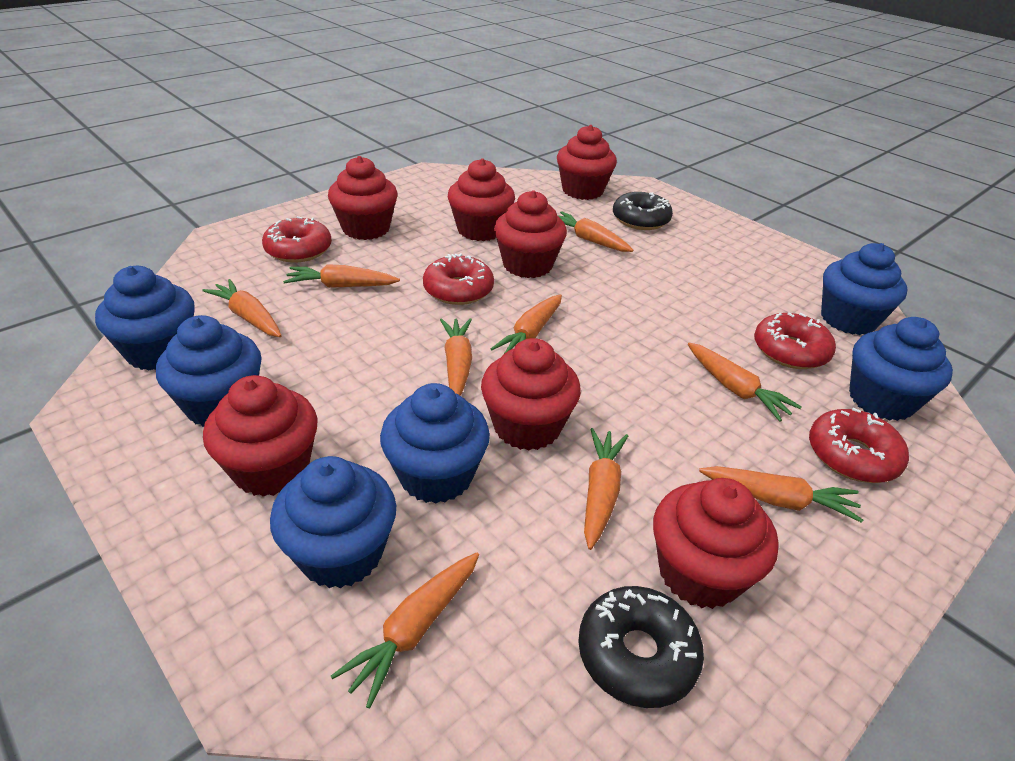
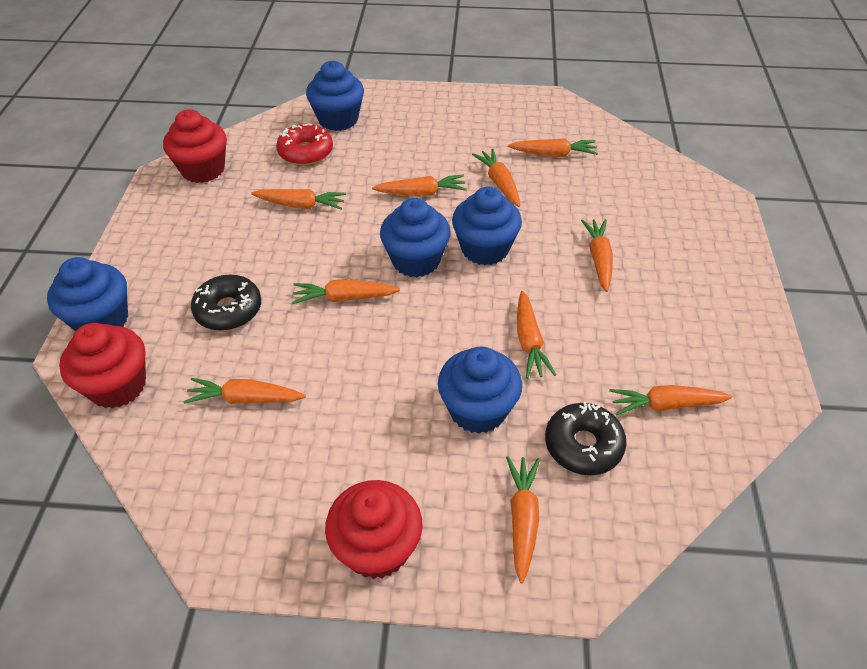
blue cupcake: [95,266,195,371] [156,315,262,427] [270,456,396,588] [380,383,490,504] [821,243,907,335] [849,317,953,421] = 6 -> [47,257,128,331] [306,61,364,131] [380,198,451,277] [438,347,522,434] [452,186,522,265] = 5
orange carrot: [202,279,282,337] [283,264,400,288] [331,552,479,709] [440,318,472,396] [491,294,562,354] [557,211,634,252] [584,428,628,550] [688,343,802,422] [699,466,863,523] = 9 -> [183,378,306,404] [251,189,346,209] [292,279,400,304] [372,175,467,196] [472,149,520,207] [506,456,540,583] [508,138,598,157] [517,291,556,379] [581,219,613,292] [609,385,733,415] = 10
red cupcake: [203,375,318,497] [328,156,398,240] [448,158,515,241] [481,338,581,450] [494,190,567,278] [557,125,617,200] [653,478,779,609] = 7 -> [59,323,146,409] [163,109,227,183] [325,480,423,579] = 3
red donut: [262,216,332,263] [423,253,494,305] [754,313,836,369] [809,408,909,483] = 4 -> [276,124,333,165] = 1

